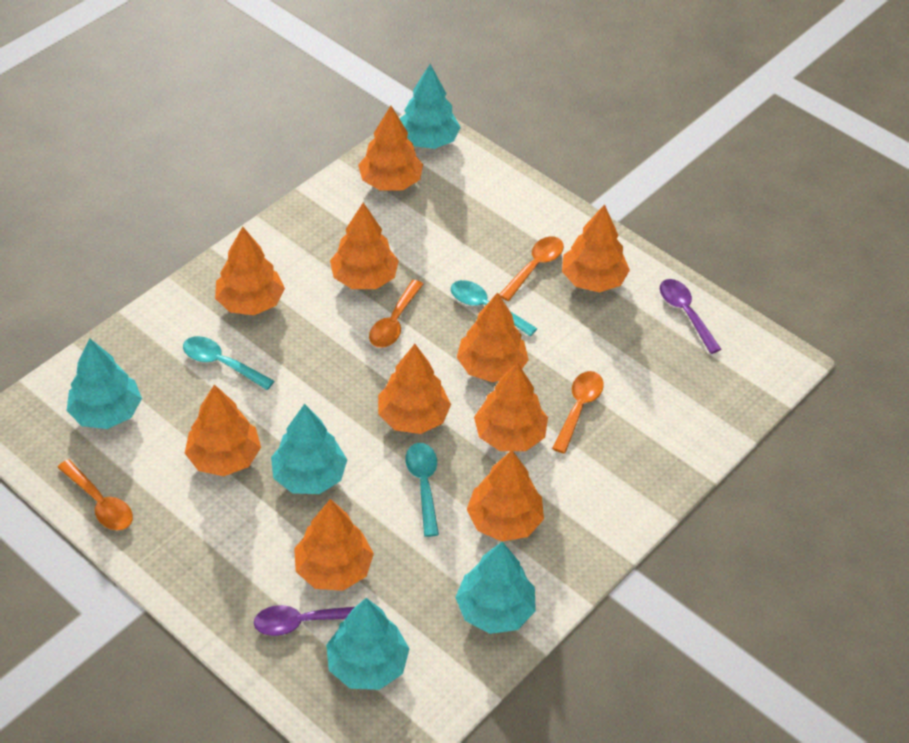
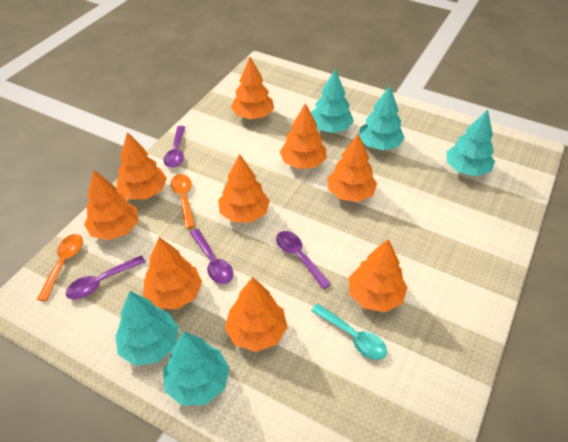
orange spoon: [57,459,133,530] [369,280,423,348] [499,236,564,301] [552,371,604,453] = 4 -> [37,234,83,302] [171,174,195,229] = 2
orange tree: [185,384,261,476] [215,227,285,315] [294,499,374,591] [330,202,399,289] [358,106,423,191] [378,344,451,434] [457,292,529,382] [466,450,544,542] [474,362,548,451] [562,204,630,293] = 10 -> [84,170,138,240] [117,132,167,200] [143,237,202,309] [218,154,270,223] [225,277,287,352] [231,57,274,119] [280,103,326,169] [327,133,377,202] [349,239,408,312] = 9
purple spoon: [254,605,354,636] [660,279,722,354] = 2 -> [66,255,146,299] [164,126,185,168] [190,229,233,284] [276,231,331,289] = 4
turquoise spoon: [183,336,274,390] [405,443,439,537] [451,280,537,337] = 3 -> [311,304,387,360] = 1

